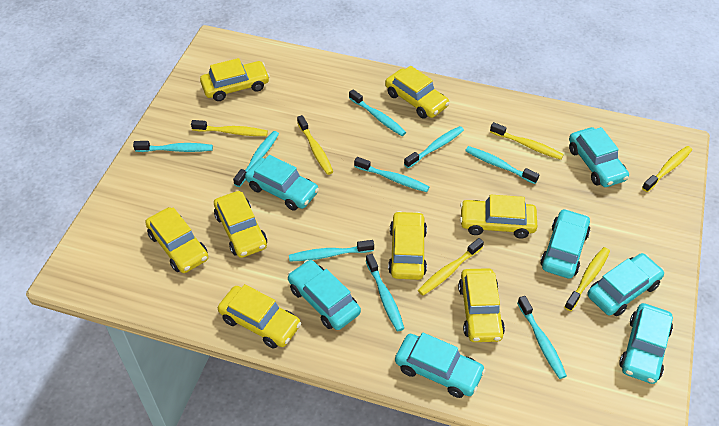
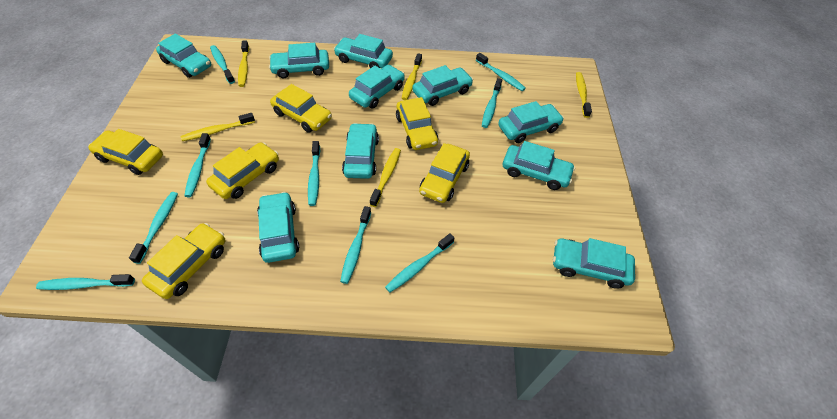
turquoise car: [245,155,319,211] [288,260,361,330] [395,333,486,398] [540,209,590,279] [569,127,629,187] [588,253,664,316] [619,303,673,384] = 7 -> [156,34,211,78] [257,192,299,263] [269,43,329,78] [334,34,393,68] [342,123,379,179] [349,65,405,108] [412,65,473,106] [498,101,564,143] [503,141,575,190] [553,238,635,289] = 10
yellow car: [145,207,208,273] [200,58,270,101] [214,191,267,258] [218,284,301,348] [385,66,449,119] [388,211,427,280] [458,268,505,342] [460,195,537,239] = 8 -> [88,129,163,175] [142,223,225,299] [206,142,279,199] [270,84,332,133] [396,97,438,150] [419,143,470,203] = 6
yellow toothbrush: [191,120,268,136] [297,115,333,175] [418,238,484,295] [490,122,564,160] [564,247,610,311] [642,146,692,192] = 6 -> [181,113,255,141] [238,40,249,87] [370,148,401,207] [402,53,422,100] [576,72,592,118] = 5

